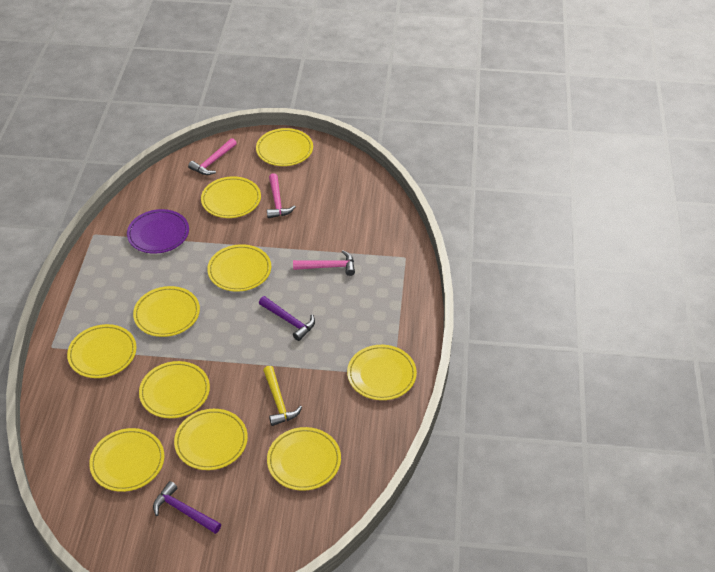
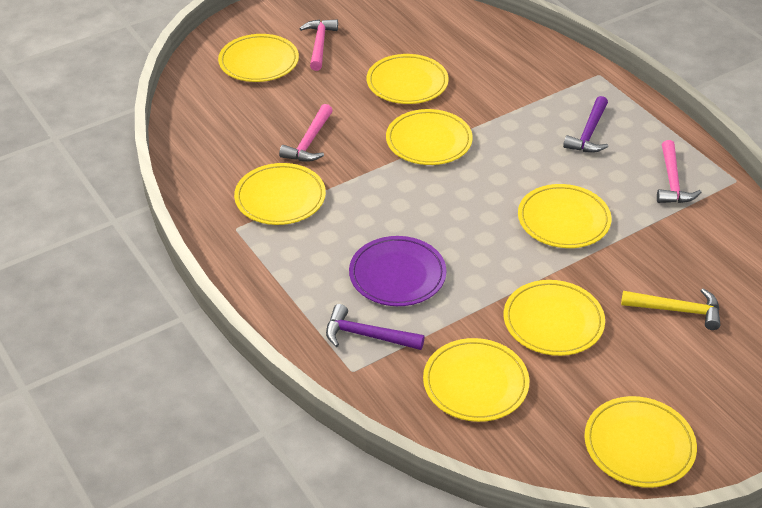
yellow plate: [67,324,137,378] [89,428,164,492] [133,286,200,337] [139,361,210,418] [174,409,248,470] [201,176,261,218] [207,244,271,292] [256,128,313,166] [267,427,341,491] [347,345,417,400] = 10 -> [218,34,299,82] [234,163,326,225] [367,54,449,104] [386,109,473,165] [423,338,529,422] [504,280,605,356] [518,184,611,248] [584,396,697,488] = 8

